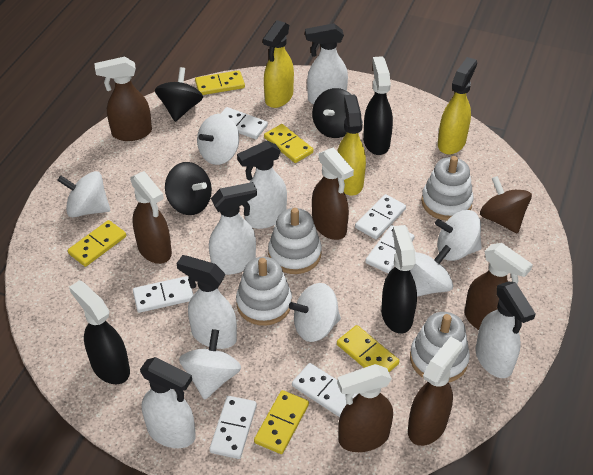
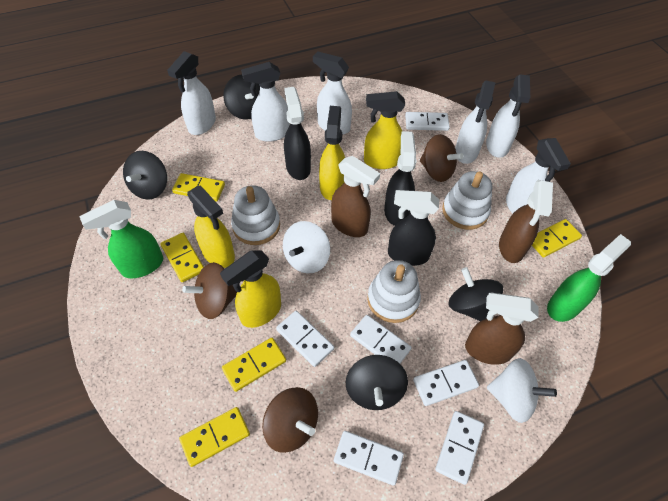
black spinning top: [155,67,203,122] [165,162,212,215] [312,88,351,138] = 3 -> [123,151,167,200] [223,74,260,120] [346,355,408,410] [448,267,503,321] = 4
brown spinning top: [480,176,532,234] = 1 -> [182,262,237,319] [262,387,318,453] [420,134,464,182] = 3
brown spray bottle: [94,57,152,141] [130,171,172,264] [312,147,354,240] [337,364,393,452] [408,337,463,446] [464,243,533,330] = 6 -> [331,156,380,237] [465,293,538,365] [499,180,553,263] = 3
green spray bottle: none = 0 -> [79,200,163,278] [547,234,631,322] = 2
white spinning top: [57,171,110,217] [179,329,241,400] [197,114,239,165] [289,283,341,342] [410,245,453,297] [435,210,482,261] = 6 -> [283,221,330,273] [487,358,557,423] = 2
white stacking toy: [236,257,292,326] [268,208,322,274] [410,312,470,383] [421,156,473,221] = 4 -> [231,185,280,245] [367,260,421,323] [442,171,492,230] = 3
yellow spray bottle: [263,20,294,108] [337,95,366,196] [438,57,477,154] = 3 -> [187,185,235,268] [220,250,281,328] [319,106,345,200] [364,91,405,169] = 4

